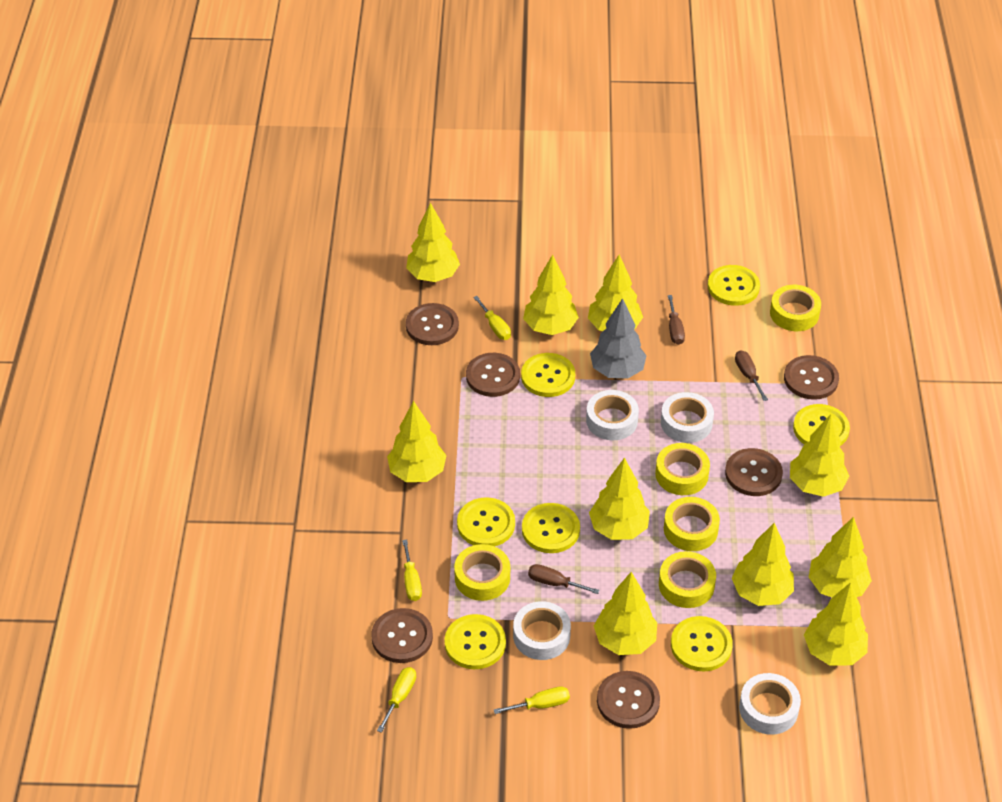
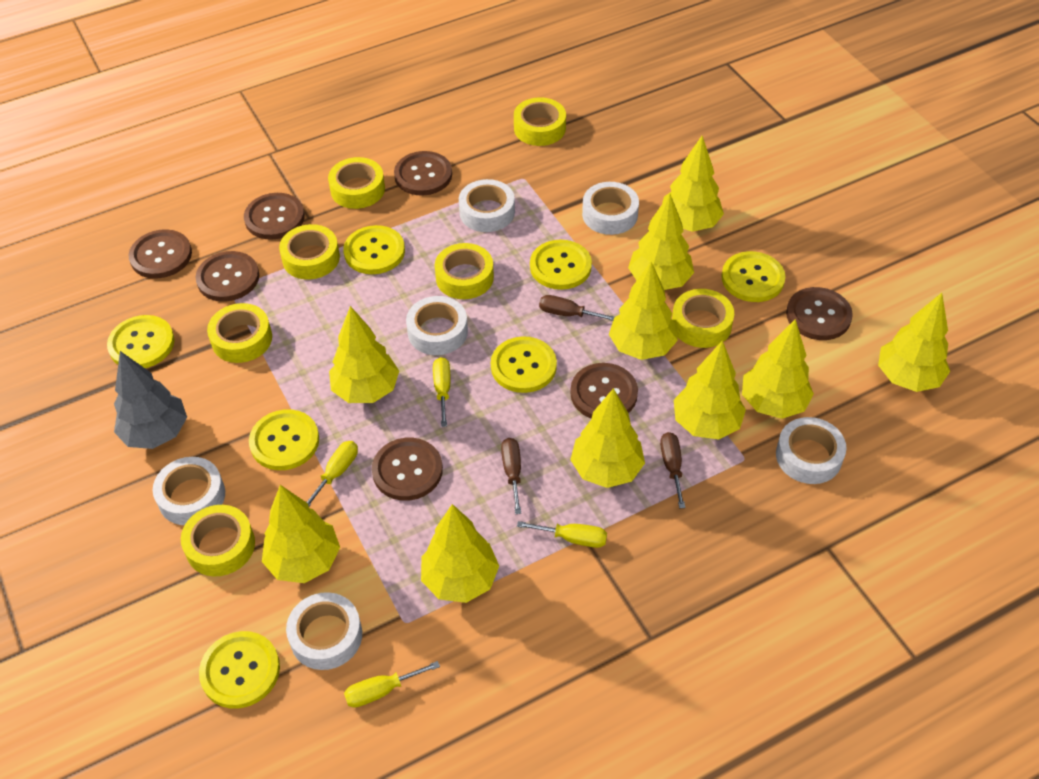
brown button: [371,608,433,663] [406,303,459,345] [466,353,520,397] [597,671,660,729] [725,448,783,496] [784,355,839,400] = 6 -> [129,229,192,279] [196,251,259,302] [244,193,305,240] [372,438,443,501] [394,151,452,196] [570,363,638,419] [786,287,853,340] = 7
white tape: [513,601,571,660] [586,390,639,440] [661,392,714,443] [739,673,801,735] = 4 -> [153,457,225,525] [286,592,362,670] [406,296,468,355] [459,179,515,232] [582,182,639,235] [776,417,847,484] = 6
yellow tape: [454,544,510,601] [655,443,710,495] [659,551,716,608] [664,497,720,551] [770,285,821,331] = 5 -> [181,505,255,576] [207,303,272,363] [279,224,340,280] [328,157,385,209] [435,243,494,299] [514,97,566,146] [672,289,734,348] = 7

